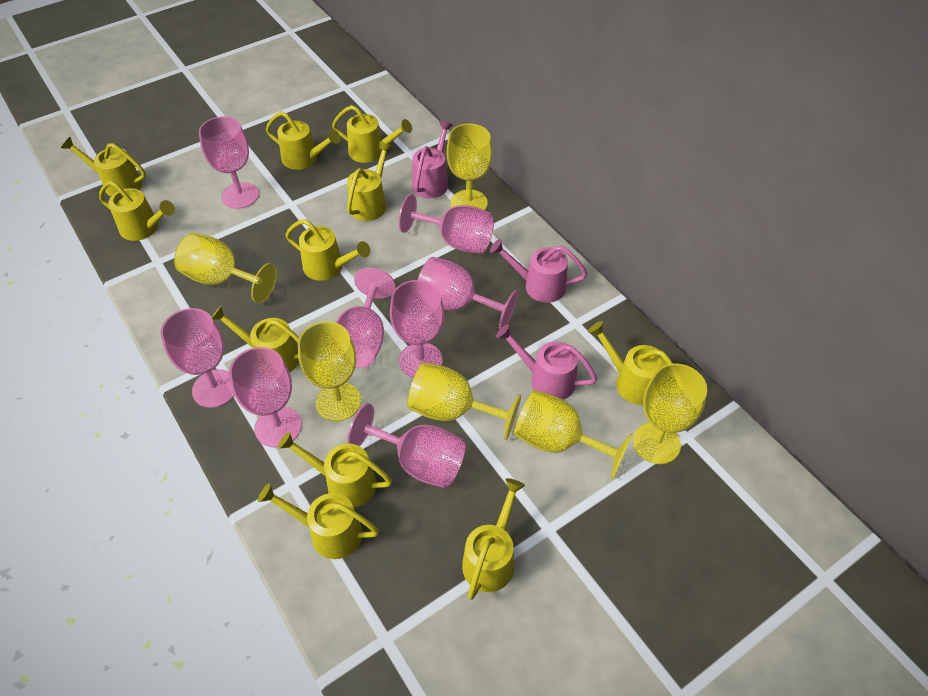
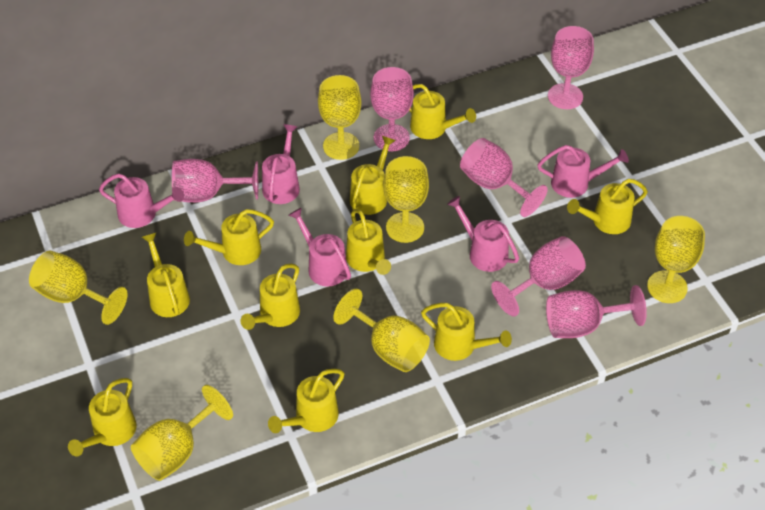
pink goblet: [160,308,234,408] [199,116,259,209] [229,347,302,448] [336,268,396,368] [347,403,466,488] [390,280,444,378] [398,194,494,254] [418,257,518,330] = 8 -> [172,159,258,203] [370,67,414,152] [460,138,548,217] [491,236,586,317] [546,285,647,338] [548,26,594,109] = 6
pink watering can: [412,121,453,198] [490,239,587,303] [496,324,597,400] = 3 -> [99,173,184,228] [262,124,300,204] [289,208,351,287] [447,196,519,272] [537,145,629,198] = 5
yellow watering can: [61,137,146,196] [99,181,175,241] [212,306,299,372] [258,483,379,559] [266,111,341,170] [278,432,392,507] [286,219,370,281] [332,105,412,163] [347,142,393,221] [462,478,525,600] [588,321,673,405] = 11 -> [68,378,137,456] [142,233,190,317] [184,209,274,265] [240,264,300,330] [268,369,344,433] [346,209,391,275] [350,136,396,215] [409,84,476,139] [421,303,512,361] [567,179,648,234] = 10

